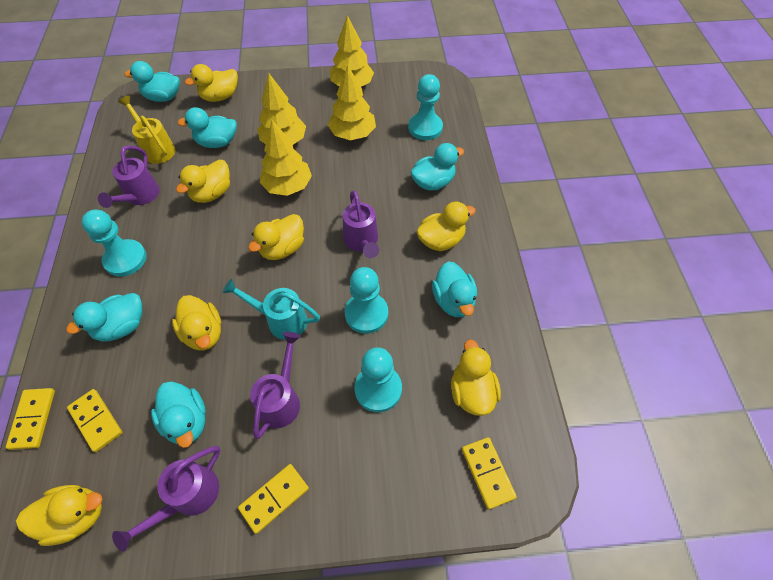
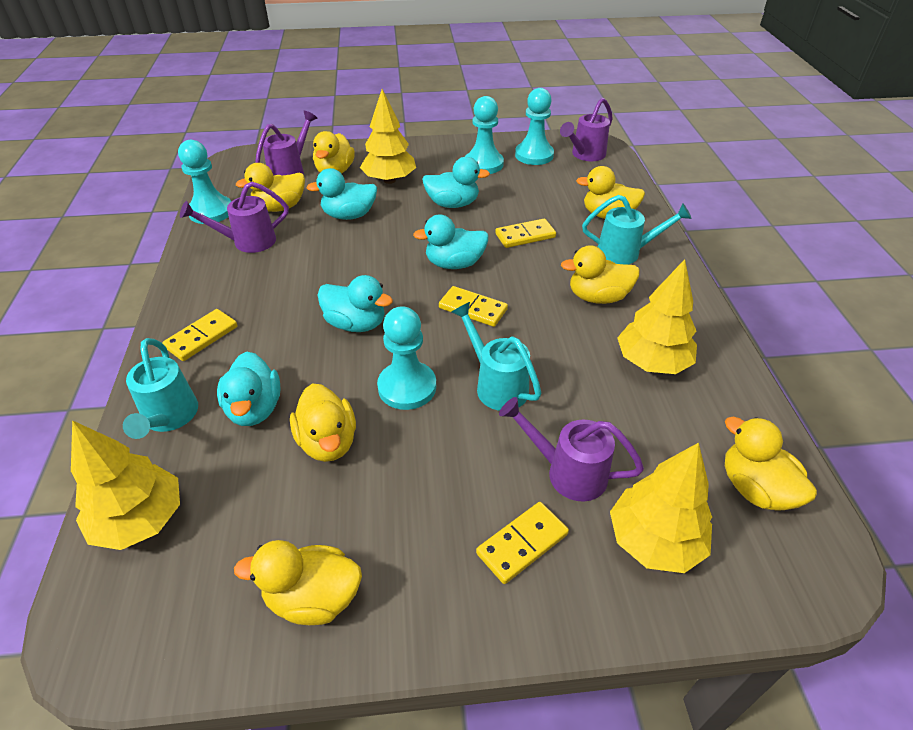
turquoise duck: [66,293,143,342] [124,61,180,102] [151,381,206,448] [177,107,237,148] [410,143,464,191] [432,261,477,317] = 6 -> [217,351,281,426] [306,168,377,220] [317,275,393,332] [413,215,489,269] [422,157,490,208] = 5
turquoise watering can: [222,279,320,340] = 1 -> [123,338,198,439] [451,302,541,411] [582,195,692,265] = 3
yellow watering can: [118,96,176,164] = 1 -> none = 0

